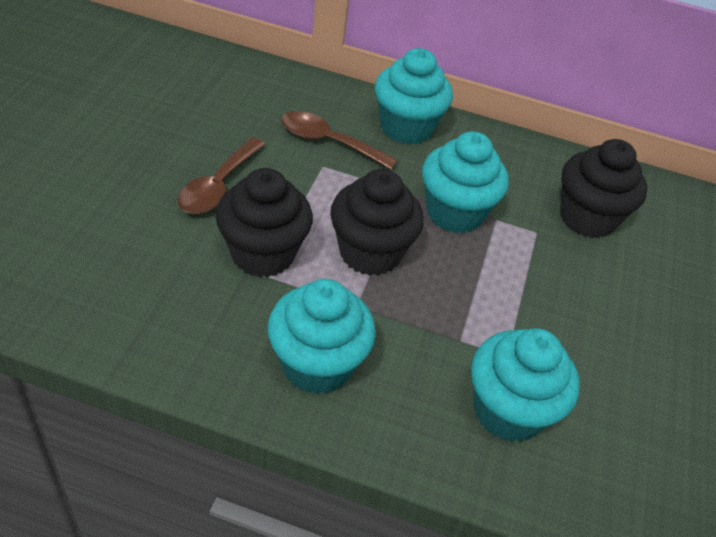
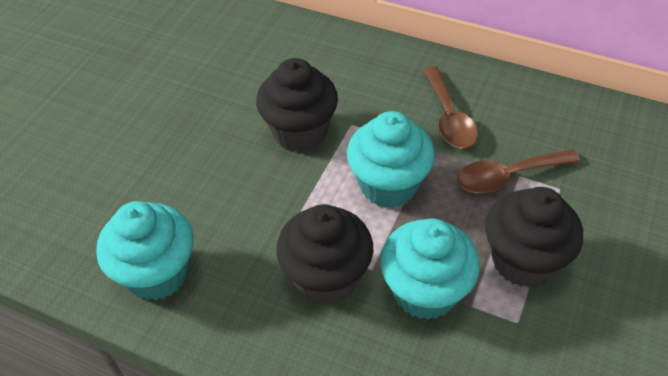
turquoise cupcake: [268,279,376,394] [375,48,453,145] [422,131,509,233] [471,328,580,442] = 4 -> [96,201,193,301] [347,111,435,208] [380,219,480,320] = 3

